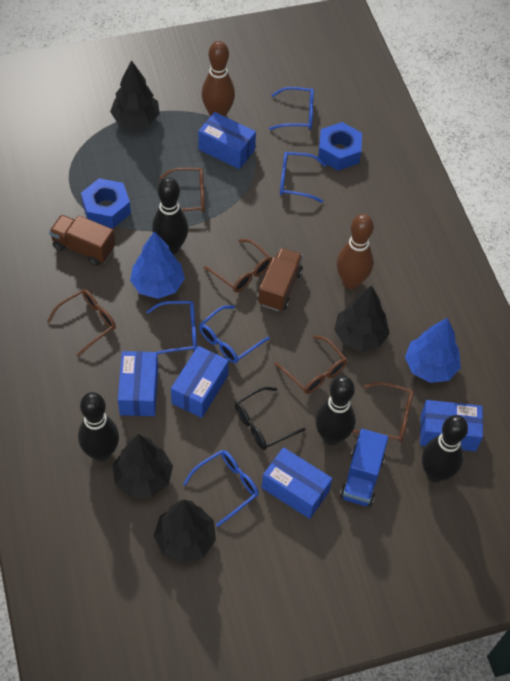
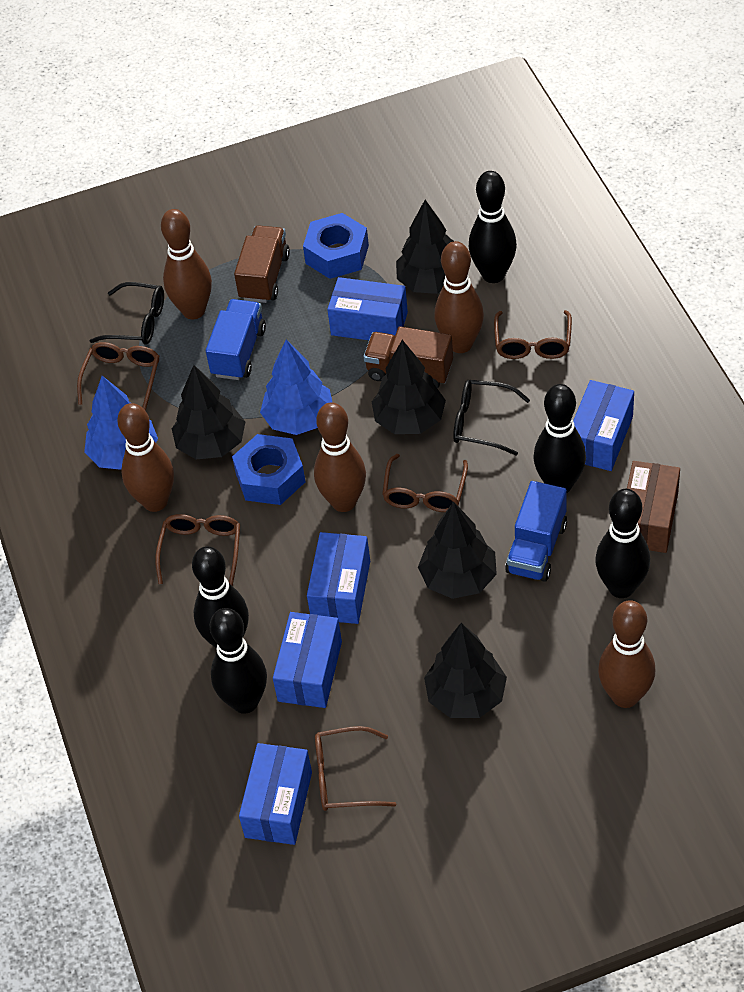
black bowling pin: [78,392,119,462] [152,177,189,254] [315,376,356,445] [422,415,468,483] = 4 -> [192,546,249,649] [210,608,267,714] [469,171,517,283] [533,384,586,493] [595,489,650,598] = 5
black glasses: [235,387,305,450] = 1 -> [90,282,164,345] [453,380,530,456] = 2
black tree: [110,60,160,128] [113,434,173,497] [154,500,216,563] [334,285,390,352] = 4 -> [172,365,245,459] [372,340,446,434] [396,200,454,294] [418,502,497,599] [424,623,507,718] = 5
blue glasses: [146,301,197,355] [183,450,259,527] [199,305,270,363] [269,87,314,130] [280,152,327,203] = 5 -> none = 0
blue truck: [340,429,388,507] = 1 -> [206,299,266,380] [505,481,567,582] = 2
brown bowling pin: [201,41,235,117] [337,214,374,289] = 2 -> [118,403,174,512] [161,209,212,319] [314,402,366,512] [435,241,484,353] [598,600,655,708] = 5
brown box: none = 0 -> [627,461,680,553] = 1

